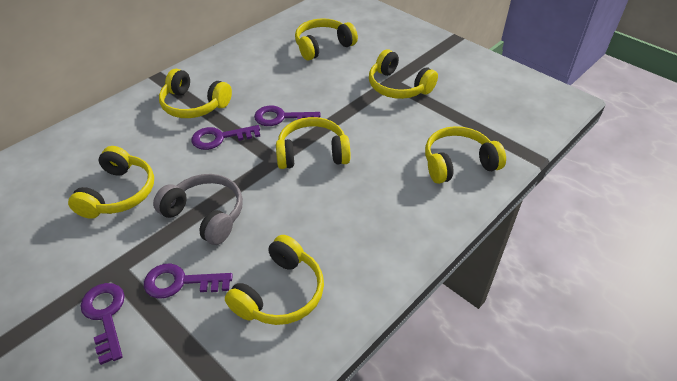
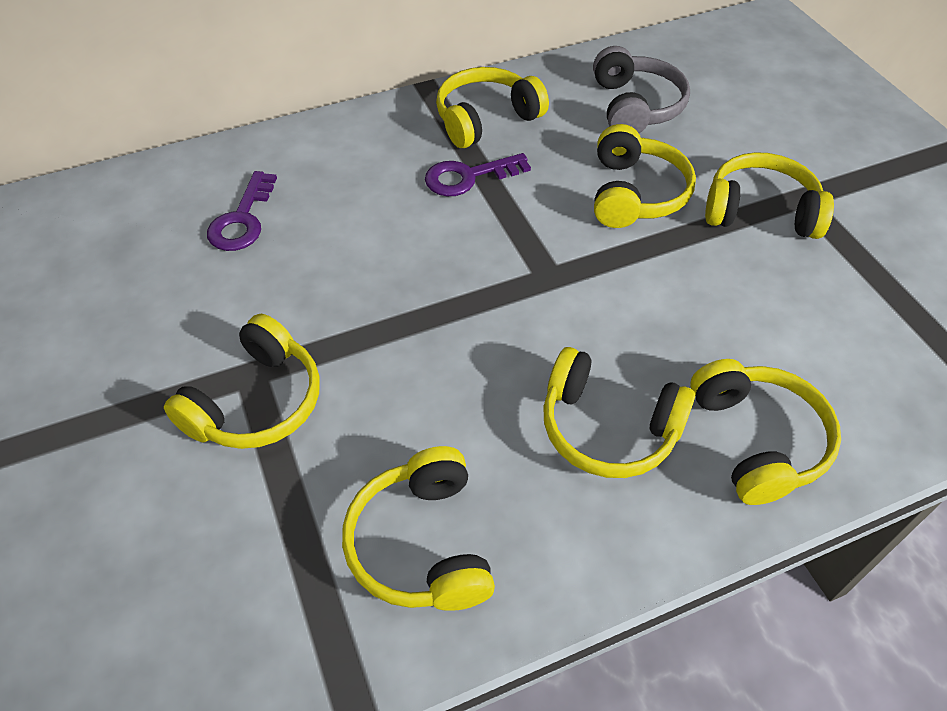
purple key: [80,283,125,365] [144,263,233,299] [191,125,260,150] [254,106,321,126] = 4 -> [207,171,277,251] [425,153,531,196] = 2

